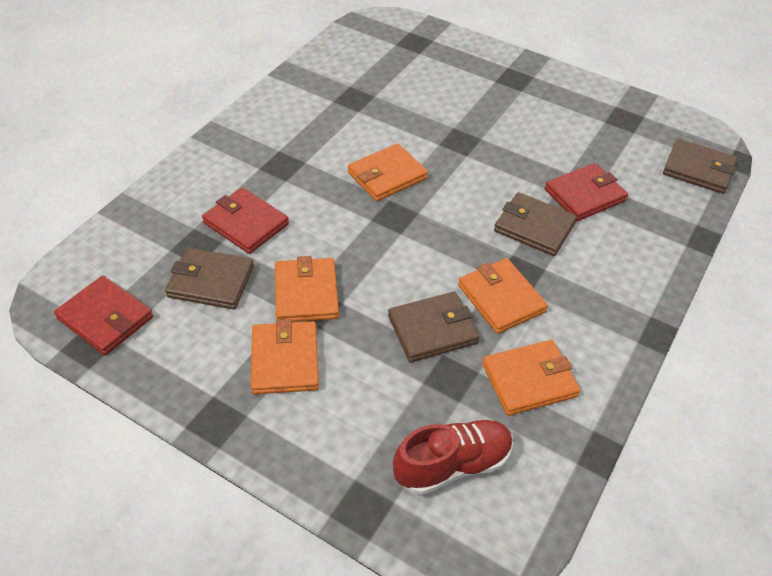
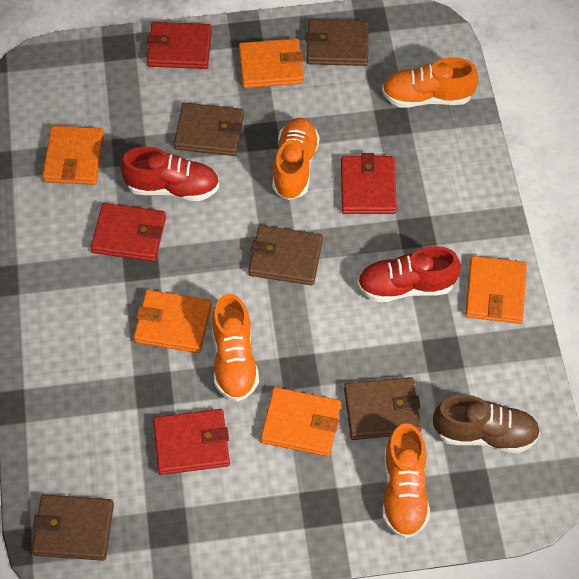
brown shoe: none = 0 -> [433,395,540,453] = 1
brown wallet: [165,247,254,309] [388,291,480,362] [494,192,577,256] [663,139,737,194] = 4 -> [32,495,114,561] [174,103,244,156] [249,225,323,285] [306,19,368,66] [344,377,421,440] = 5
orange shoe: none = 0 -> [212,294,259,402] [272,118,320,200] [382,57,478,108] [382,423,430,539] = 4
red shoe: [393,420,513,495] = 1 -> [120,147,219,201] [357,246,461,302] = 2
red wallet: [54,276,153,355] [202,187,289,254] [545,163,628,221] = 3 -> [91,203,166,262] [147,22,212,69] [153,409,230,475] [341,153,397,214] = 4

